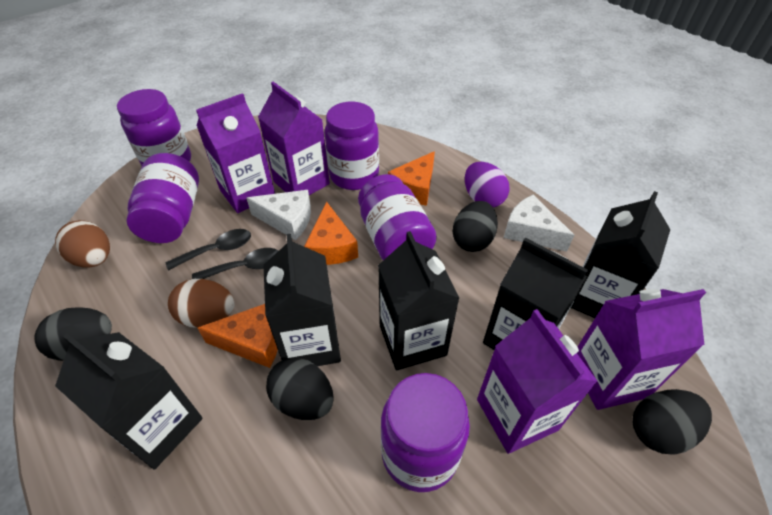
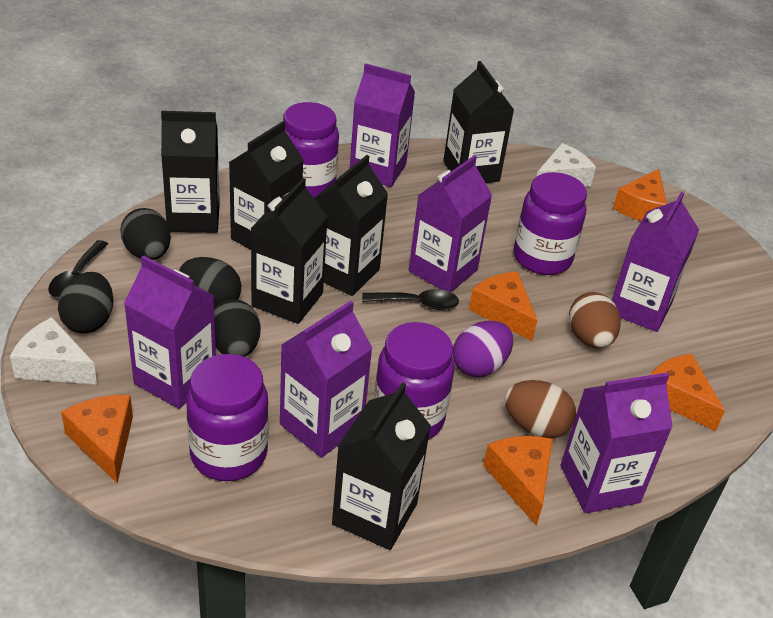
black carton: [55,332,203,470] [263,234,341,366] [378,231,460,370] [483,238,588,350] [571,191,670,318] = 5 -> [161,111,220,233] [229,121,304,250] [251,178,328,324] [314,155,388,296] [332,382,431,550] [443,61,514,183] = 6
orange cheese: [197,304,278,368] [304,202,358,265] [388,151,435,206] = 3 -> [61,395,133,483] [469,271,537,341] [483,436,553,526] [613,169,667,221] [650,354,725,431] = 5
purple carton: [196,93,275,213] [258,82,330,195] [477,309,597,454] [577,289,706,410] = 4 -> [124,255,216,409] [280,301,373,458] [350,63,415,187] [409,156,492,292] [561,372,673,513] [612,192,699,332] = 6
purple jar: [117,89,191,166] [126,153,199,243] [325,102,379,190] [358,174,437,260] [381,373,470,492] = 5 -> [186,354,269,481] [283,102,339,198] [374,322,454,440] [514,172,587,275] = 4

